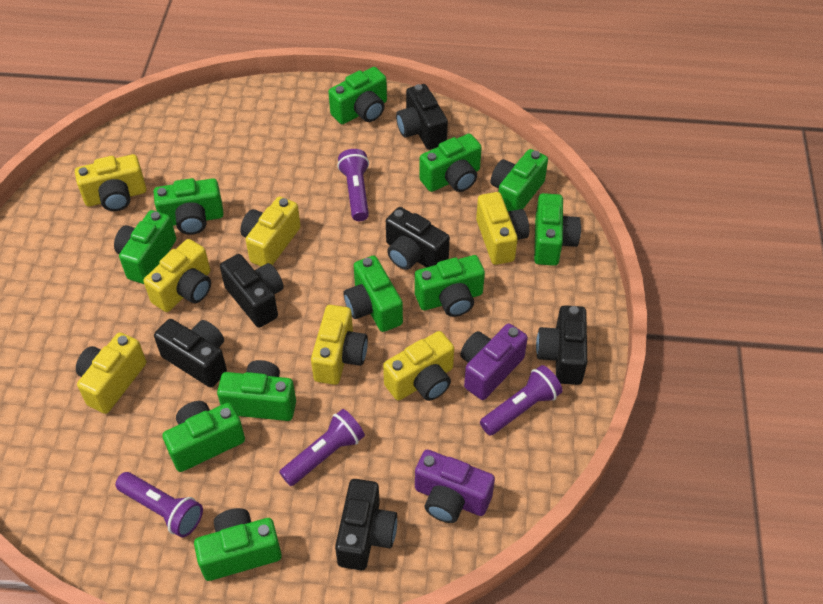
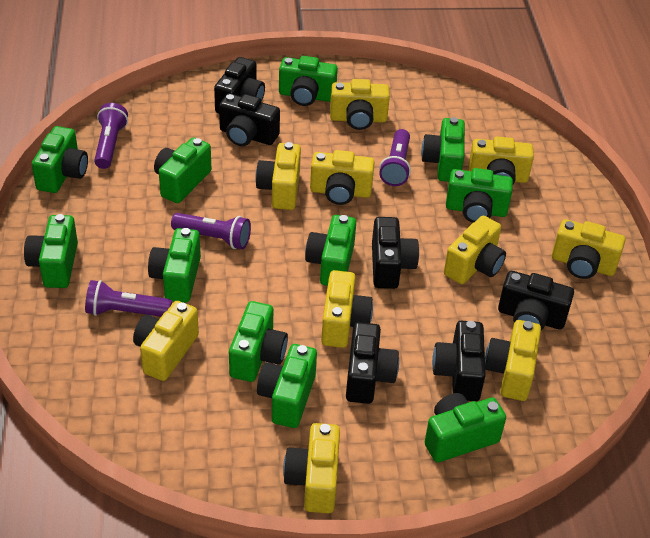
purple camera: [415,450,495,523] [460,323,528,400] = 2 -> none = 0
yellow camera: [75,154,146,211] [76,332,146,414] [144,239,211,312] [240,197,301,266] [311,305,368,385] [383,331,454,401] [476,192,529,265] = 7 -> [133,301,199,381] [255,142,301,210] [283,423,340,514] [310,150,375,205] [321,270,373,348] [330,79,390,130] [444,216,506,284] [469,137,534,184] [485,320,541,401] [552,219,625,279] = 10

